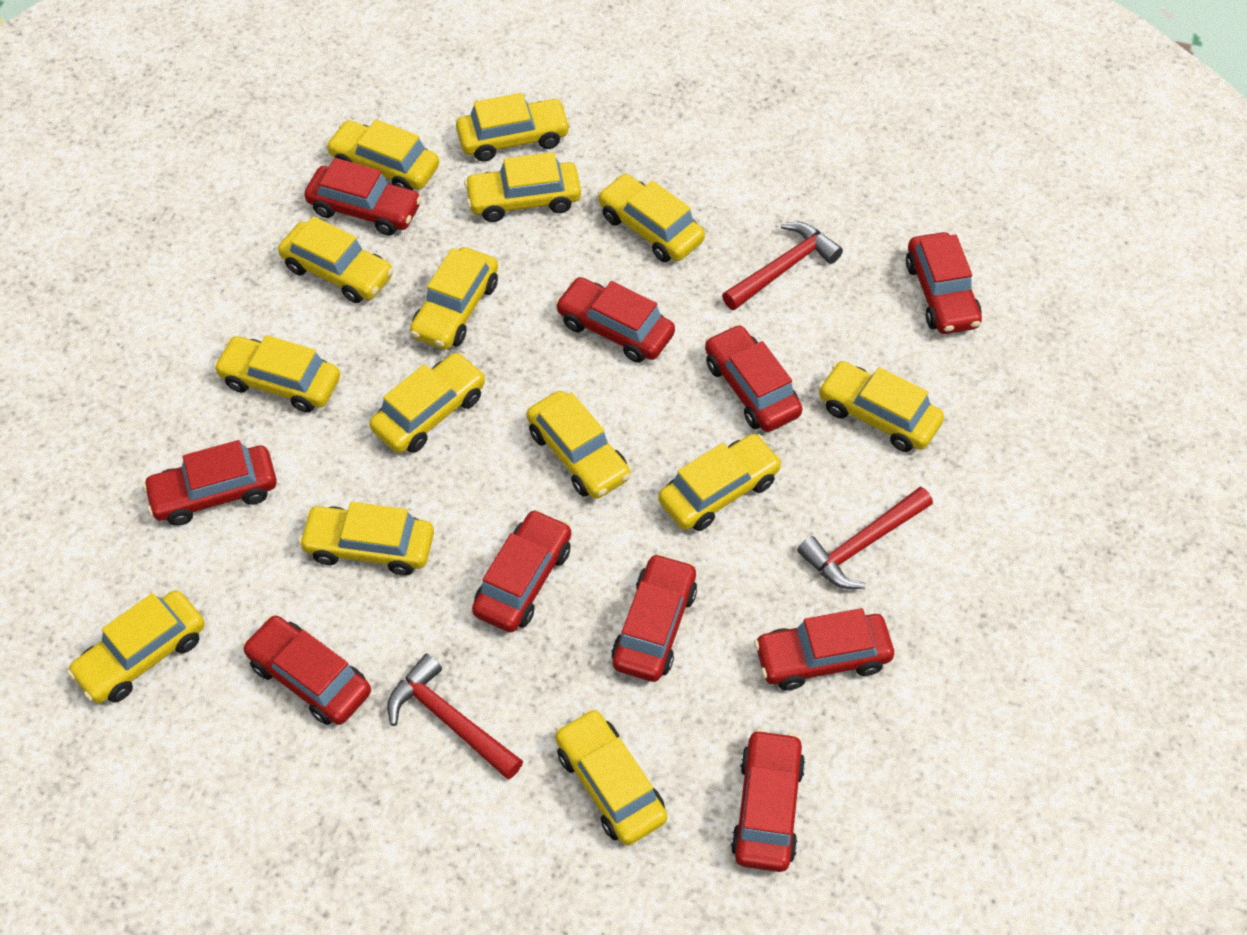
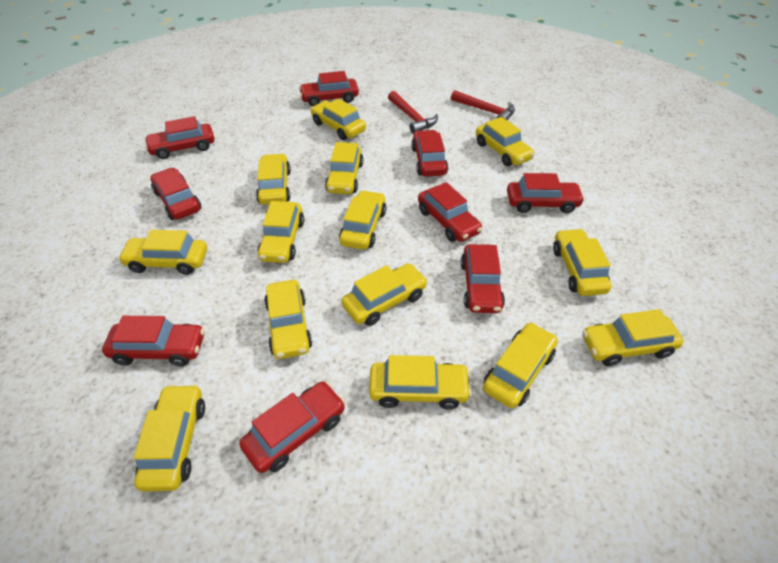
red car: [143,440,277,526] [242,615,371,725] [304,158,422,236] [472,509,571,632] [555,277,675,363] [611,553,697,682] [705,324,803,432] [731,729,805,872] [754,608,894,690] [906,232,982,334] = 10 -> [102,316,205,366] [144,116,214,159] [150,168,201,220] [239,381,345,473] [299,71,359,106] [411,130,448,176] [418,182,483,242] [461,244,505,313] [507,173,585,213] = 9
red hammer: [387,654,523,780] [722,222,843,310] [797,487,933,589] = 3 -> [388,91,438,134] [451,90,515,120] = 2

